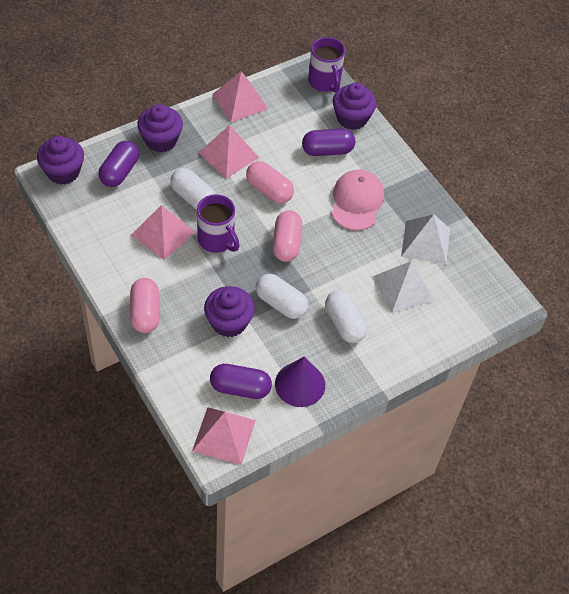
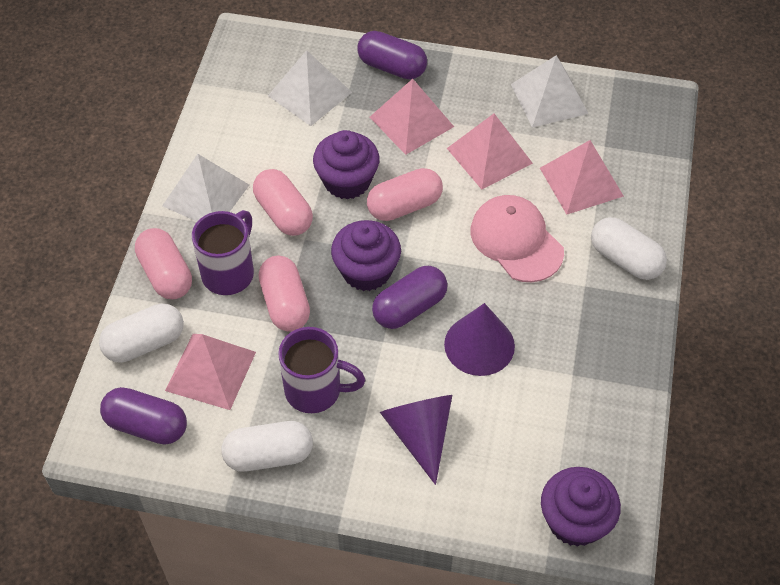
pink capsule: [130,278,160,333] [246,161,294,204] [273,210,302,262] = 3 -> [135,228,192,299] [253,169,313,236] [259,256,310,332] [367,168,443,221] = 4
purple cone: [275,357,325,407] = 1 -> [380,395,452,485] [444,303,515,376] = 2
purple cupcake: [37,136,84,185] [137,104,183,152] [204,286,255,337] [333,83,377,130] = 4 -> [313,130,379,200] [331,220,401,291] [541,467,621,547] = 3
white pyramid: [374,261,434,313] [401,214,450,264] = 2 -> [162,154,249,222] [268,50,352,126] [511,55,589,127] = 3

